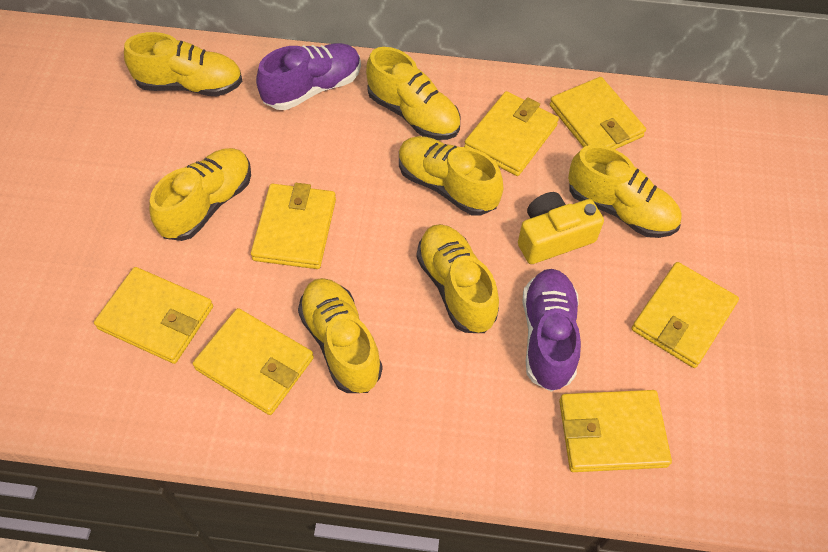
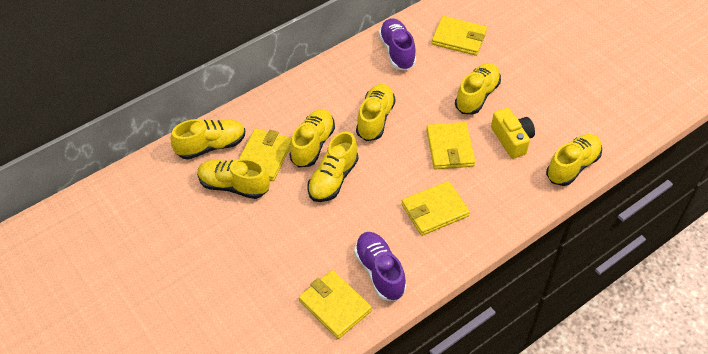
yellow wallet: [94,267,213,364] [193,308,314,415] [251,183,336,269] [464,91,559,176] [550,77,646,149] [559,390,672,472] [632,262,739,368] = 7 -> [239,128,292,181] [299,270,372,339] [401,181,470,236] [426,122,475,170] [432,16,487,56] = 5

